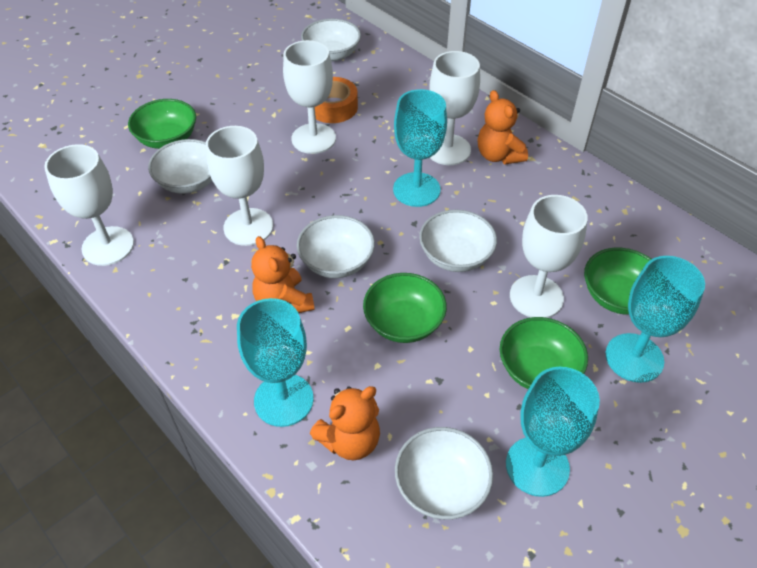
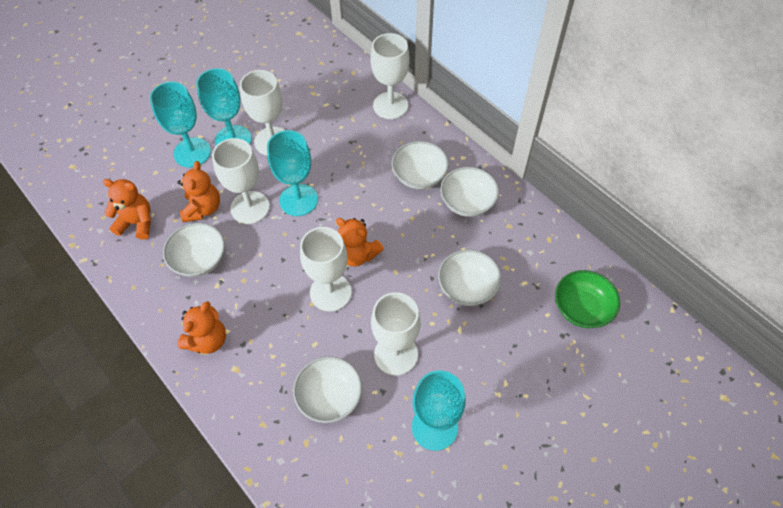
green bowl: [128,99,196,149] [363,273,447,343] [500,317,588,389] [584,248,651,315] = 4 -> [555,270,620,328] = 1
orange tape: [315,77,358,123] = 1 -> none = 0
orange teddy bear: [251,236,315,313] [310,386,380,461] [478,90,528,164] = 3 -> [103,179,151,240] [177,301,226,354] [178,161,220,222] [336,218,384,266] = 4

